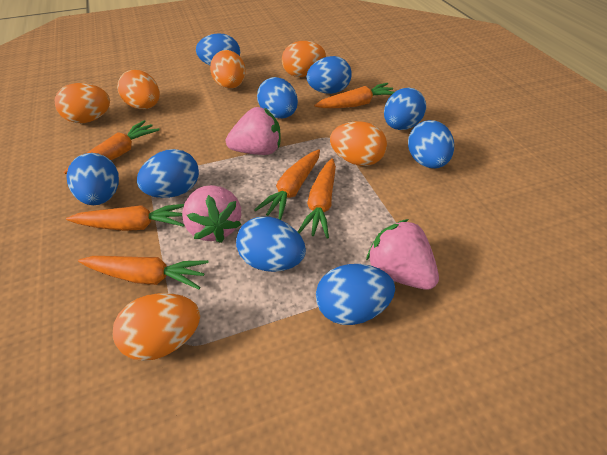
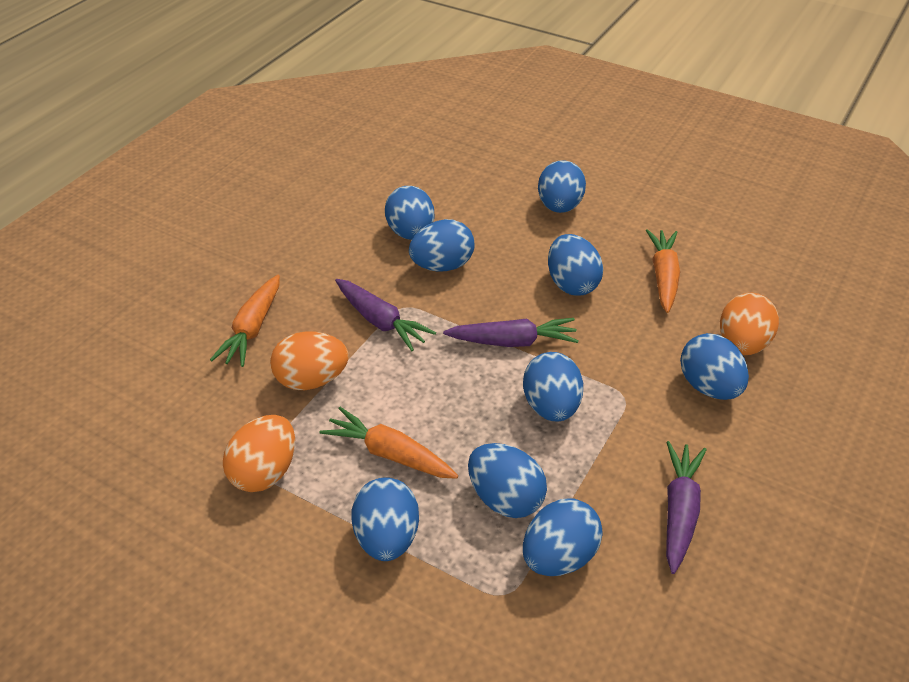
orange carrot: [64,120,160,174] [66,204,185,231] [78,256,209,289] [254,149,320,220] [298,158,336,238] [314,83,394,108] = 6 -> [210,275,280,367] [320,407,458,479] [646,229,680,313] = 3
orange egg: [55,83,110,123] [113,293,200,361] [117,70,160,109] [210,50,246,89] [282,41,326,77] [330,121,387,166] = 6 -> [223,415,295,492] [270,332,349,390] [720,293,779,355] = 3
pink strawberry: [182,185,242,243] [226,107,280,155] [366,219,439,290] = 3 -> none = 0
purple carrot: none = 0 -> [335,279,436,351] [443,318,579,347] [666,441,707,574] = 3

